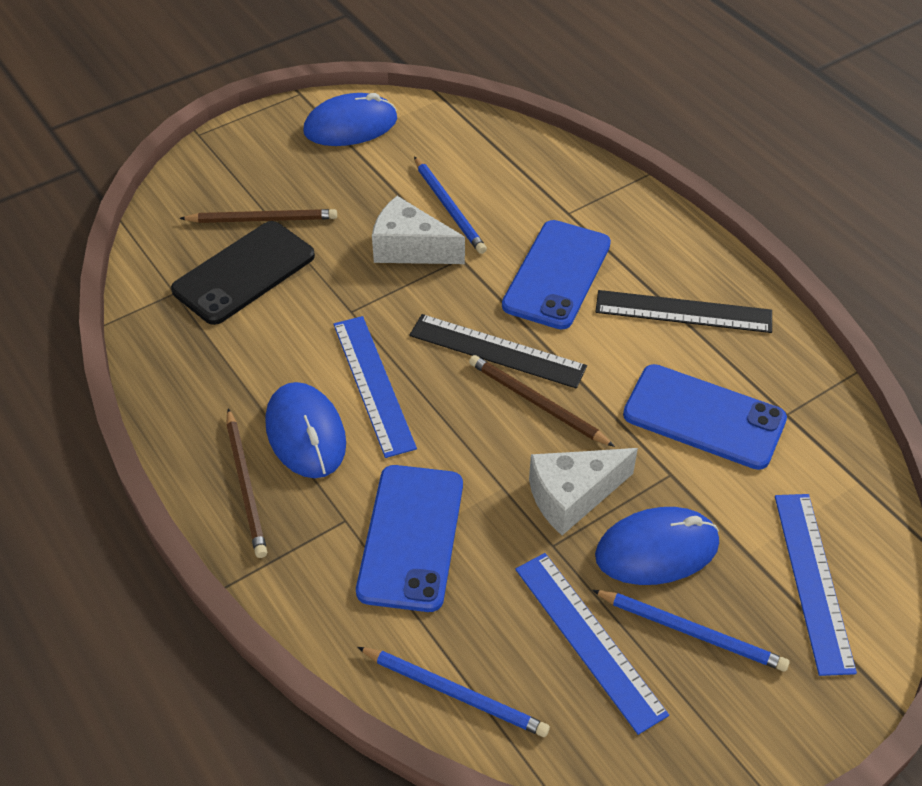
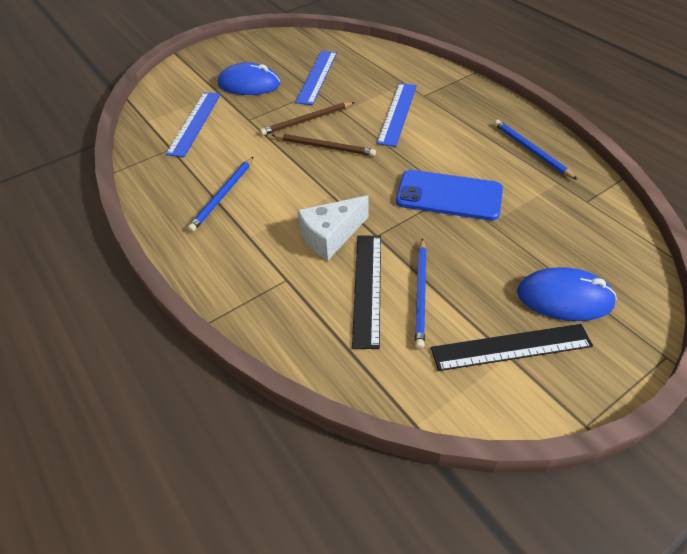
black phone: [171,221,315,325] = 1 -> none = 0
blue mouse: [265,382,346,478] [303,93,397,146] [595,507,719,585] = 3 -> [218,63,280,95] [517,267,617,321] = 2
blue phone: [356,465,463,612] [502,220,611,330] [623,364,787,470] = 3 -> [396,170,503,221] = 1
brown pencil: [179,209,337,223] [226,408,267,558] [469,355,615,447] = 3 -> [260,102,355,135] [272,134,376,156] = 2
white cheese: [372,196,465,264] [529,448,638,535] = 2 -> [298,195,369,261] = 1

